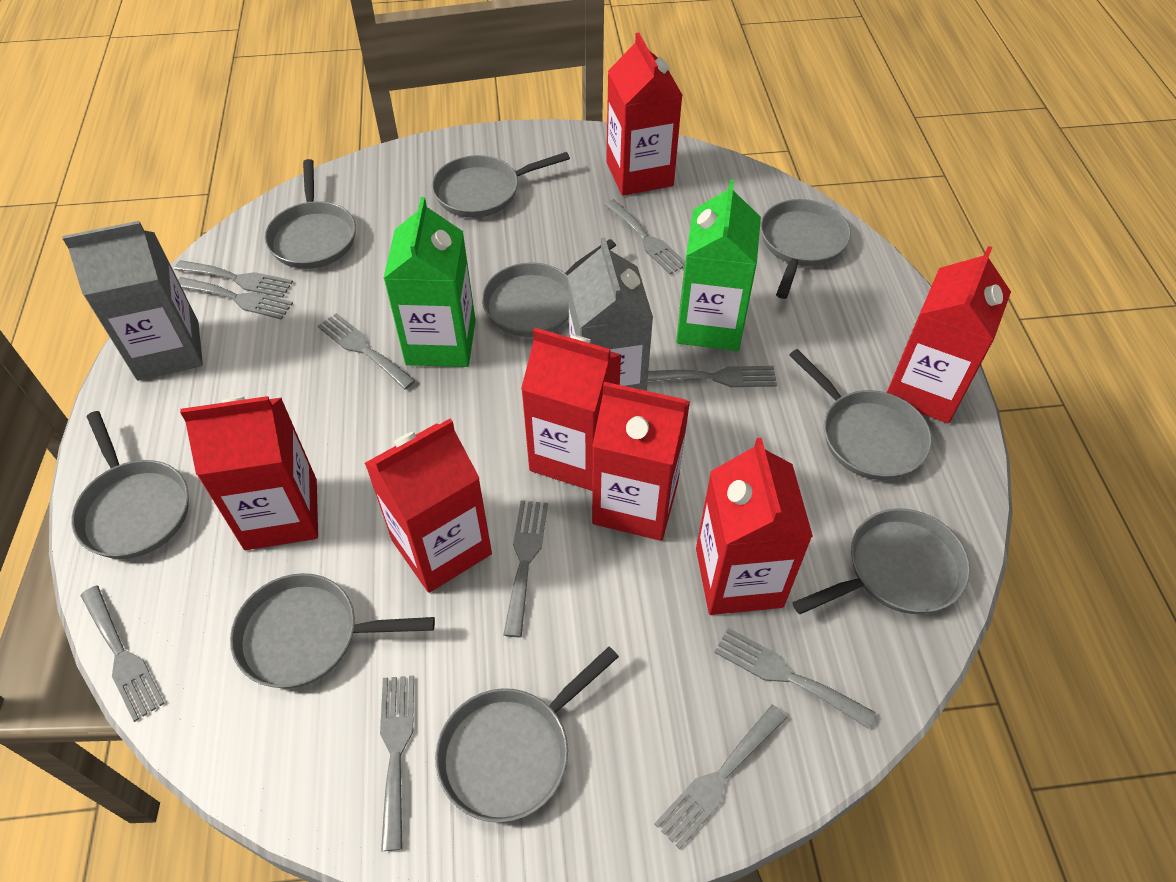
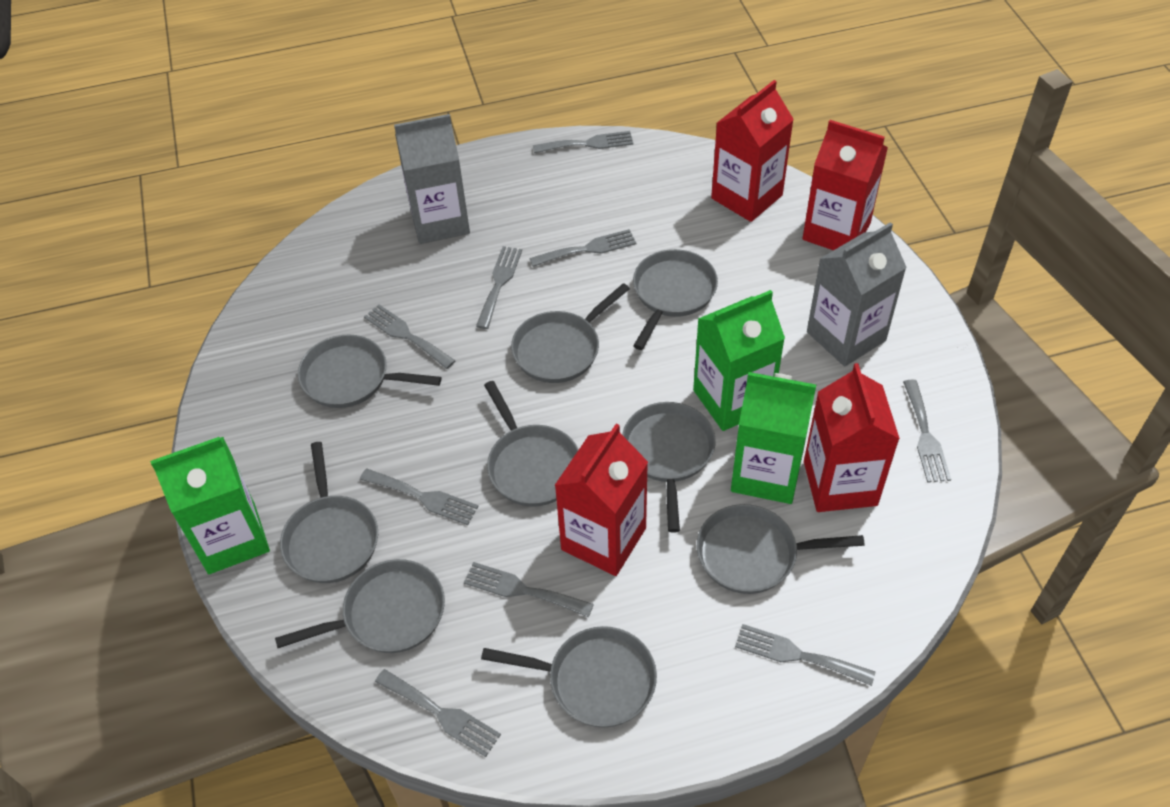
green carton: [383,197,476,367] [676,179,761,351] = 2 -> [150,437,270,574] [693,290,785,431] [731,372,816,504] = 3
grey fork: [80,586,165,722] [174,260,293,298] [178,277,293,320] [318,313,416,390] [380,675,414,851] [503,501,548,637] [604,199,685,274] [647,366,777,387] [654,705,787,849] [714,628,876,729] = 10 -> [360,469,479,525] [364,305,455,369] [375,669,501,757] [464,562,594,618] [476,246,522,329] [530,229,636,267] [533,131,633,153] [735,624,875,686] [903,380,951,483] = 9
red carton: [180,396,318,550] [365,419,492,593] [521,328,621,491] [592,382,690,541] [606,33,683,196] [696,438,813,615] [887,246,1011,423] = 7 -> [555,424,648,576] [711,80,794,222] [802,120,888,250] [804,363,900,512] = 4

